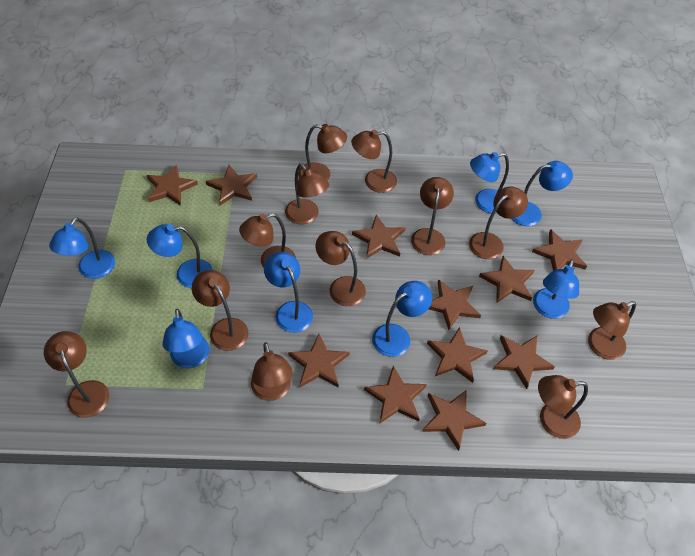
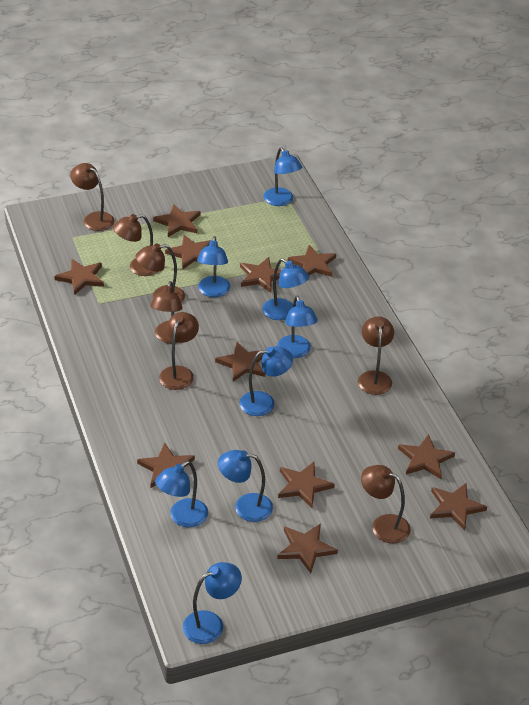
brown lamp: [44,331,110,418] [192,270,248,351] [239,213,296,268] [251,342,293,401] [285,164,329,224] [298,124,347,181] [315,231,366,306] [351,130,397,193] [411,177,454,255] [469,187,528,259] [538,375,588,439] [588,301,636,360] = 12 -> [70,163,115,231] [113,214,158,276] [136,243,185,303] [150,281,183,343] [159,312,199,390] [358,316,394,395] [361,465,411,544] = 7

